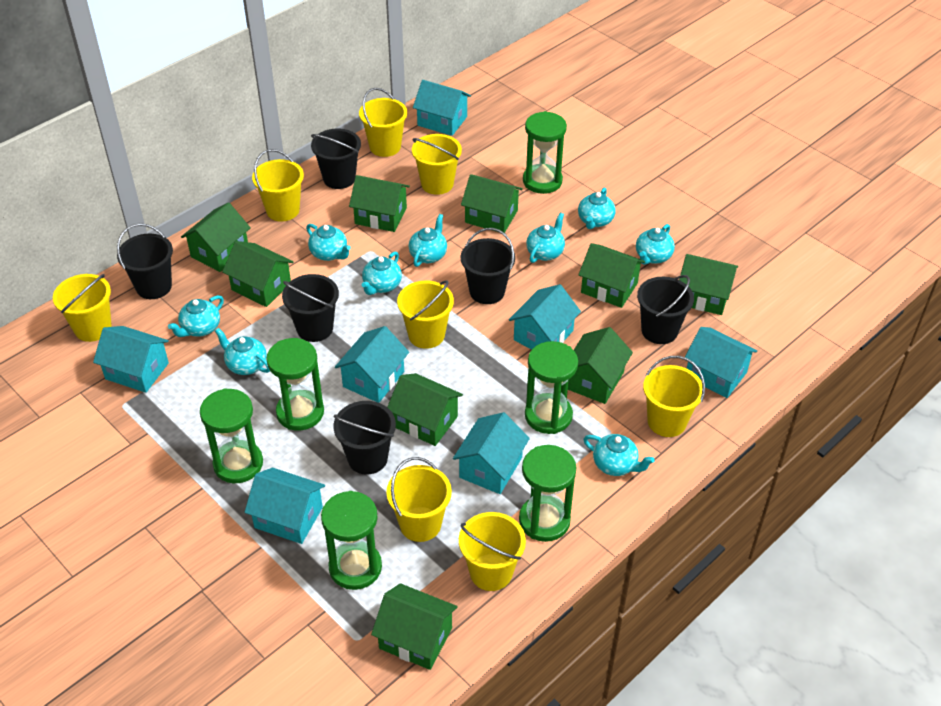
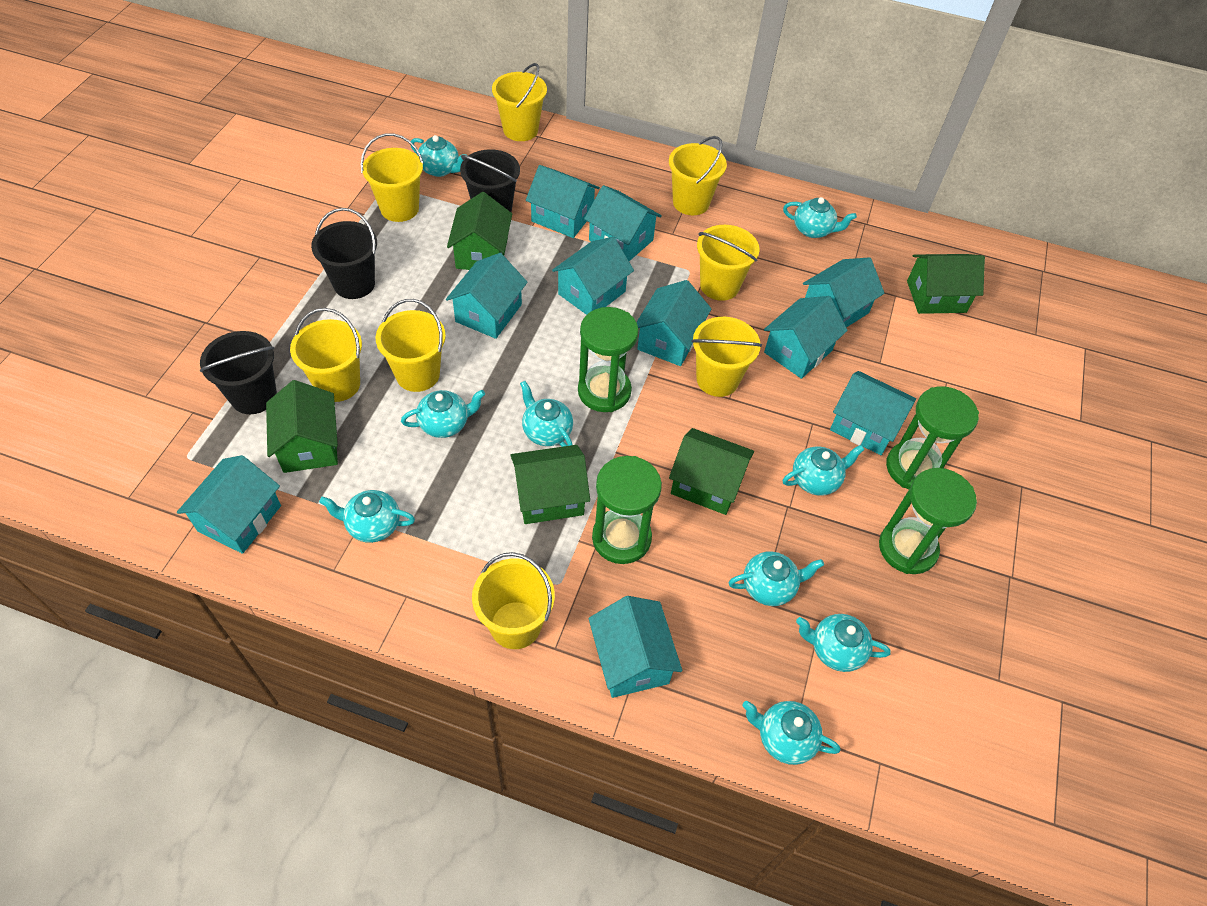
black bucket: [117,223,173,299] [282,274,339,342] [311,129,361,189] [334,401,396,475] [461,228,515,304] [637,275,694,344] = 6 -> [200,331,277,414] [311,208,377,299] [460,149,520,212] = 3
green hourglass: [200,388,263,483] [266,338,324,431] [321,491,382,590] [519,445,577,542] [523,111,567,194] [525,341,578,434] = 6 -> [578,307,639,412] [592,456,662,564] [879,468,977,574] [886,386,979,489] = 4
green house: [181,202,251,272] [222,241,293,307] [349,175,410,232] [371,583,458,670] [387,373,463,446] [461,174,523,233] [568,327,633,404] [578,243,645,308] [679,254,738,315] = 9 -> [266,380,338,473] [447,192,512,270] [510,445,590,524] [669,428,754,515] [907,254,985,314] = 5
turquoise house: [93,326,169,393] [244,468,325,544] [335,326,409,403] [413,80,471,136] [453,412,530,494] [509,284,581,350] [685,327,757,398] = 7 -> [177,455,281,554] [446,253,527,339] [526,165,600,238] [552,237,634,315] [584,185,662,261] [588,596,682,698] [636,280,711,366] [764,296,848,379] [803,257,885,327] [830,371,916,455] = 10

